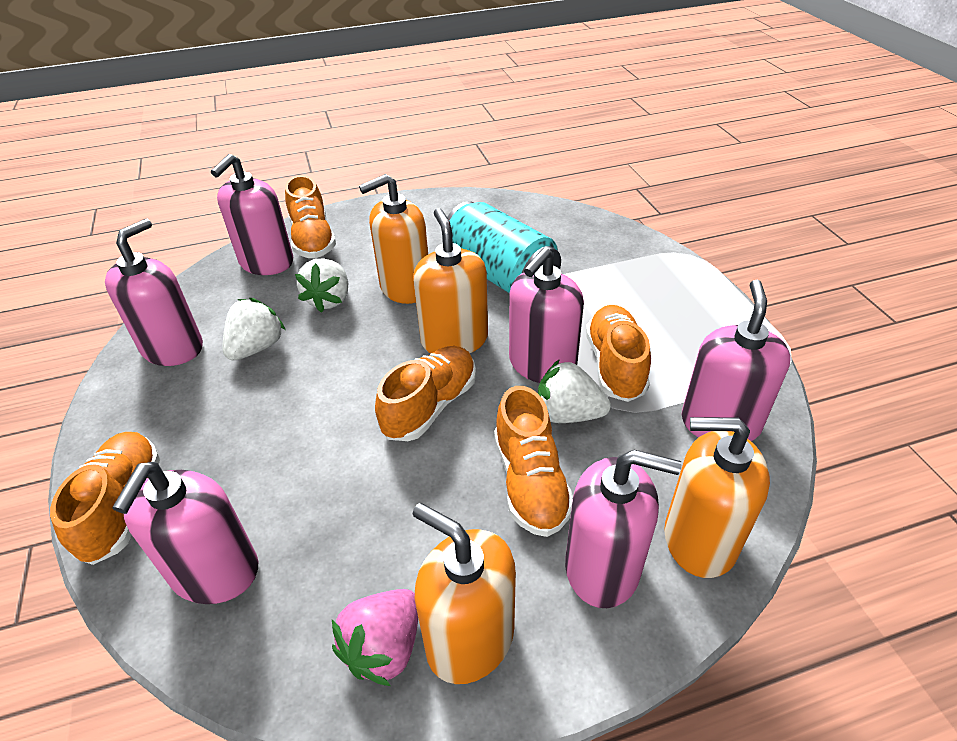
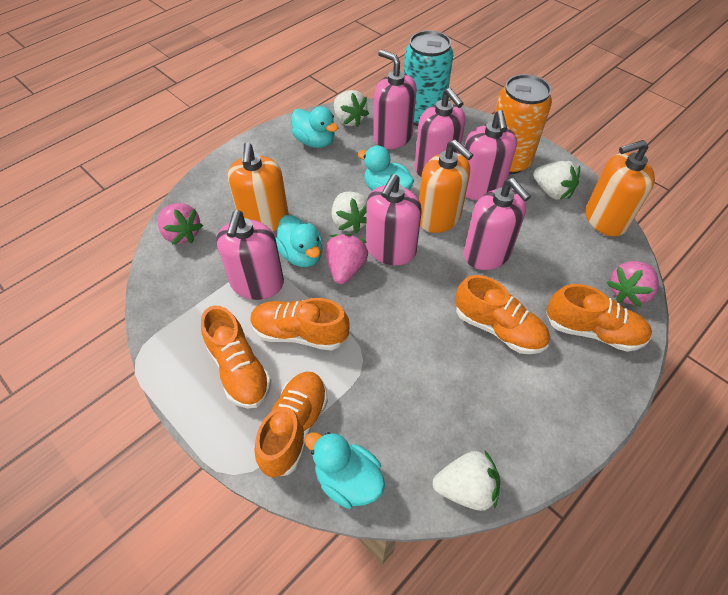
orange can: none = 0 -> [493,74,552,174] = 1
orange soap dispenser: [359,174,428,304] [413,208,488,353] [413,503,516,684] [664,417,770,578] = 4 -> [228,142,289,232] [419,140,473,233] [586,140,655,237] = 3
pink strawberry: [332,589,418,686] = 1 -> [158,203,203,245] [326,233,368,284] [607,261,659,307] = 3
turquoise duck: none = 0 -> [275,215,323,267] [291,106,338,148] [305,432,385,509] [358,146,414,191] = 4
white strawberry: [222,298,286,361] [295,258,348,313] [538,359,611,423] = 3 -> [332,192,367,234] [334,90,369,127] [433,451,500,511] [533,161,580,200] = 4

